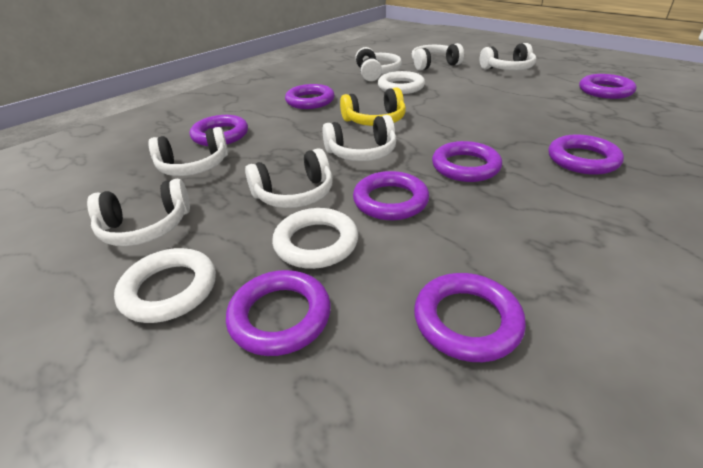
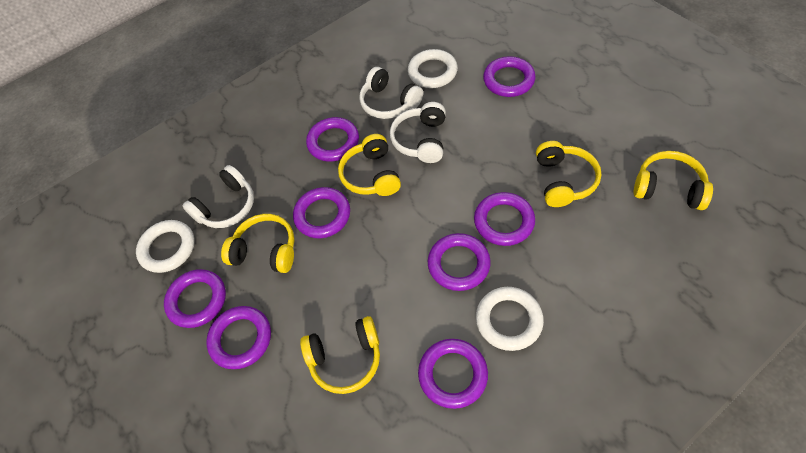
white headphones: [87,179,190,246] [148,127,228,176] [245,148,333,208] [322,115,397,161] [355,47,402,81] [412,43,464,71] [480,43,536,70] = 7 -> [183,165,254,228] [359,67,423,119] [390,102,446,163] = 3
yellow headphones: [340,87,406,126] = 1 -> [221,214,294,273] [300,316,380,394] [338,134,401,196] [536,141,602,207] [634,151,713,210] = 5

